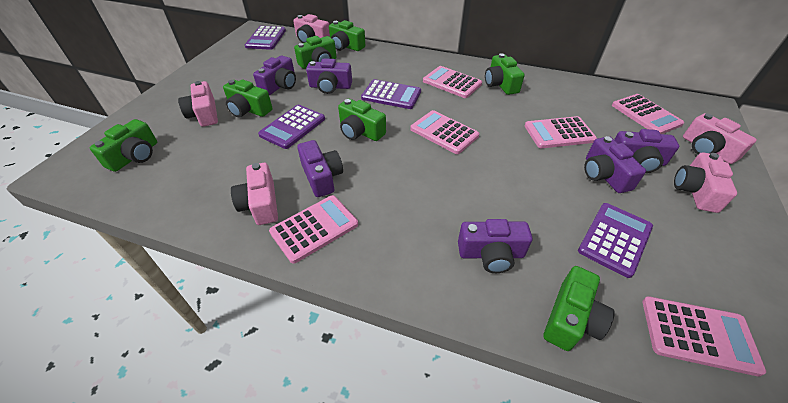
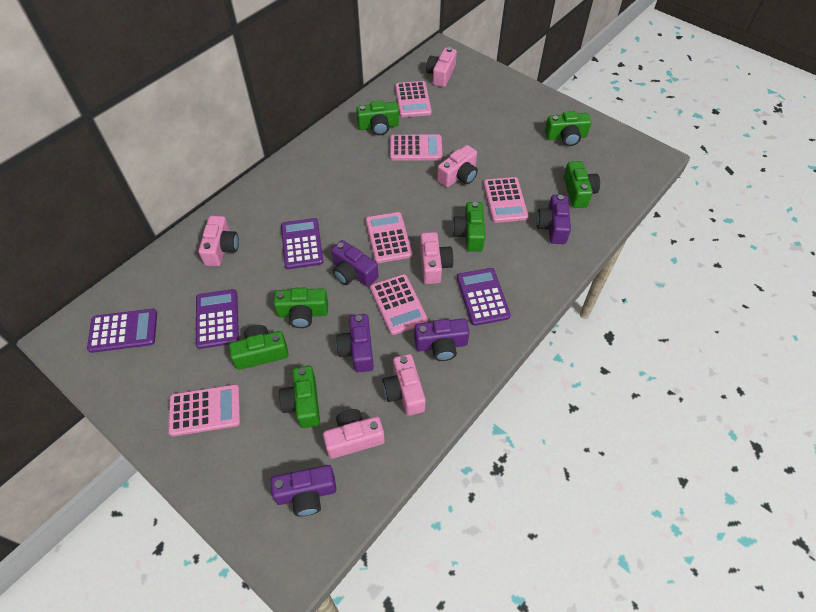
pink camera: [178,81,218,127] [231,163,278,225] [293,14,330,43] [674,152,737,213] [683,113,757,164] = 5 -> [198,215,239,266] [323,409,385,459] [382,354,426,416] [420,232,454,284] [426,47,457,87] [437,145,478,187] = 6
purple camera: [253,55,296,95] [297,140,343,197] [306,58,352,94] [458,219,532,273] [584,136,646,193] [614,129,679,173] = 6 -> [271,465,336,516] [331,240,378,287] [336,314,374,372] [414,318,470,361] [536,195,571,244] = 5

